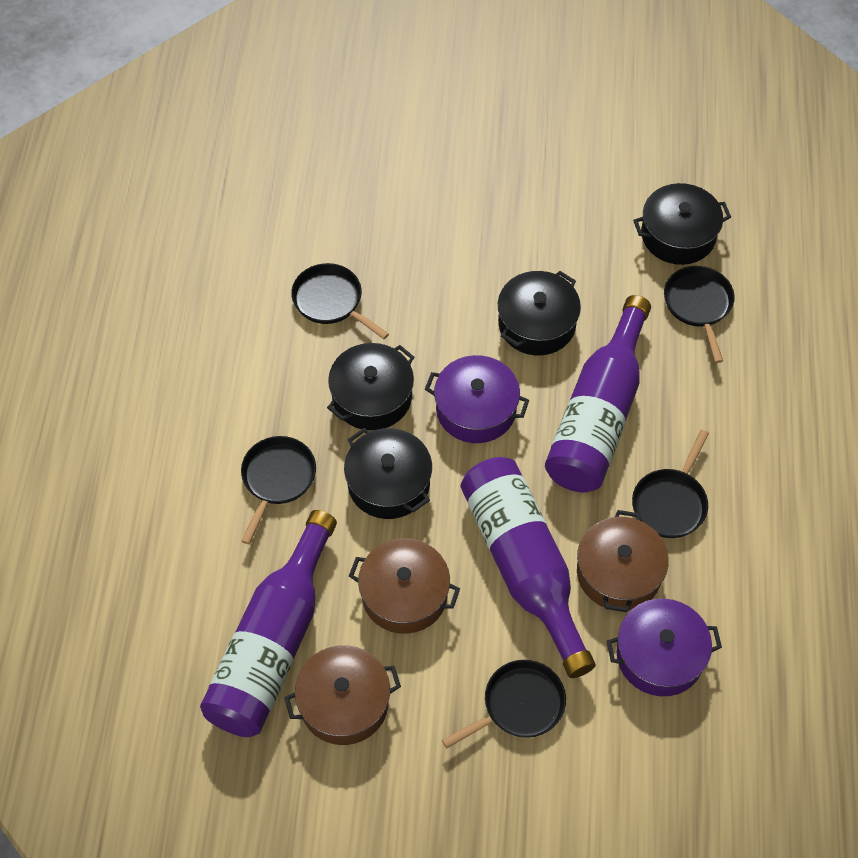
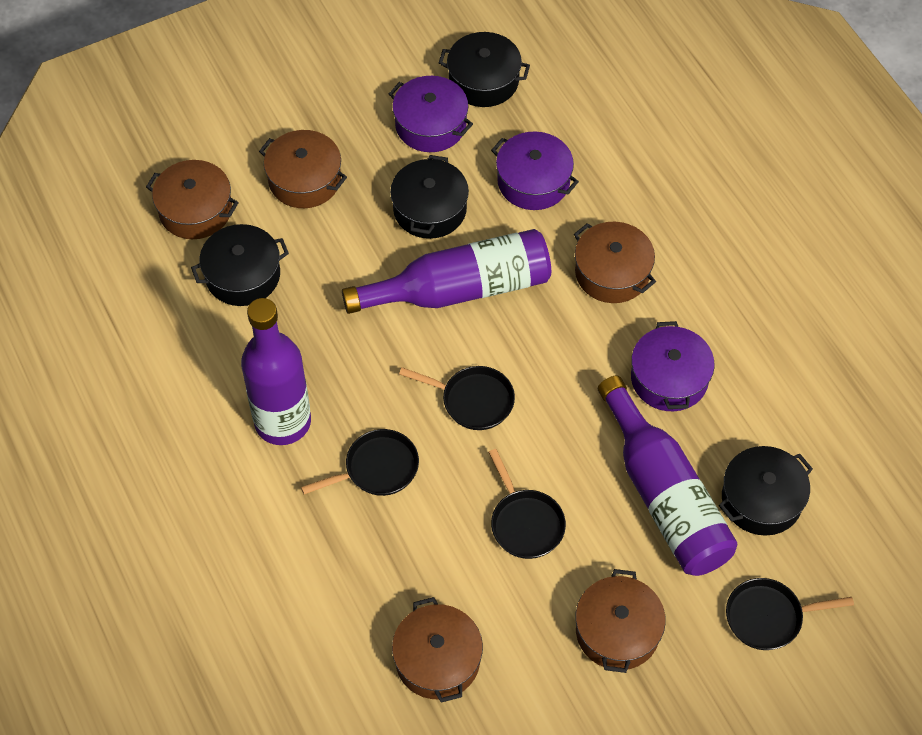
black pan: [241,436,316,544] [291,263,389,339] [442,660,566,748] [632,430,709,538] [664,266,734,363] = 5 -> [301,429,419,496] [399,366,515,430] [488,449,566,559] [726,578,854,650] = 4
brown pot: [284,645,401,745] [349,538,460,634] [577,510,669,612] = 3 -> [146,160,239,239] [259,130,347,208] [392,597,483,703] [574,222,656,303] [576,569,666,673] = 5
purple pot: [425,355,529,443] [607,598,722,696] = 2 -> [389,76,473,152] [491,131,579,210] [631,321,715,411] = 3

